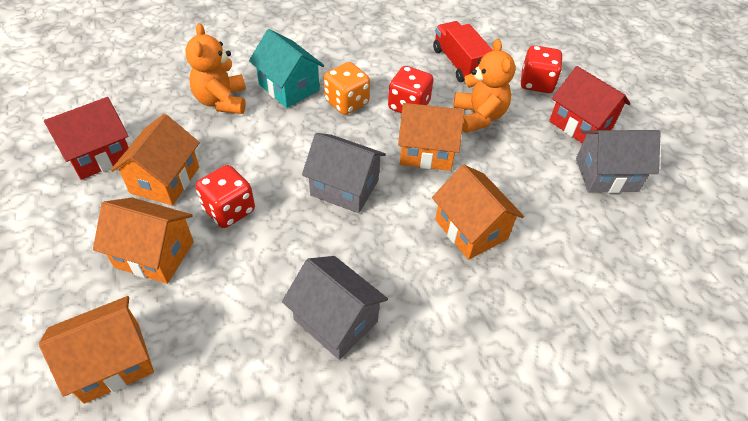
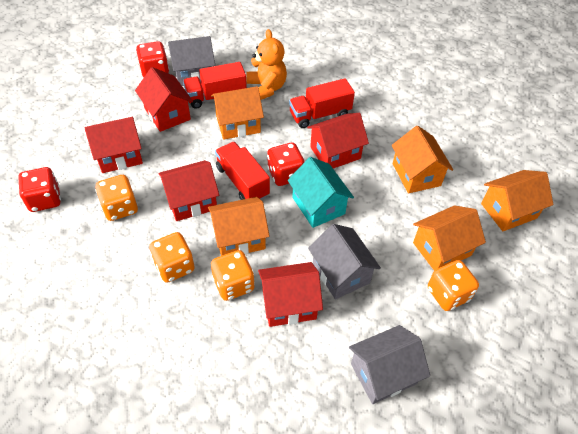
orange dice: [324,62,370,115] = 1 -> [95,175,138,221] [149,232,195,283] [211,250,255,301] [428,260,479,311] = 4
orange teddy bear: [185,23,246,114] [453,39,515,133] = 2 -> [246,29,287,100] = 1
red house: [44,97,129,180] [549,66,631,144] = 2 -> [84,117,143,173] [135,67,193,132] [158,160,219,221] [258,262,323,327] [307,113,369,169] = 5
red truck: [433,21,493,82] = 1 -> [183,62,247,109] [215,142,270,200] [289,78,355,128] = 3

